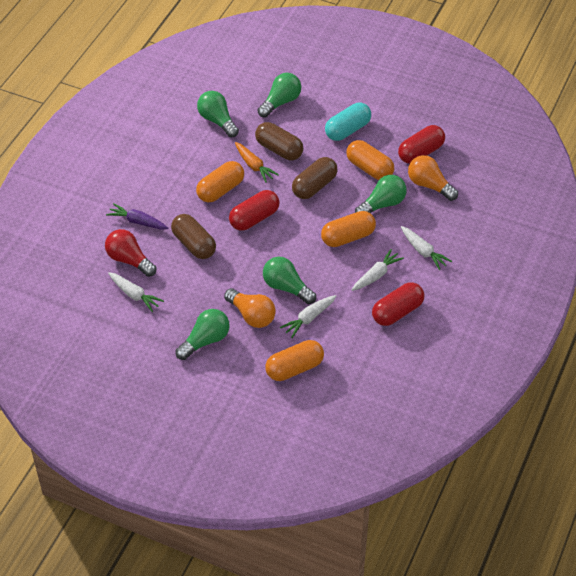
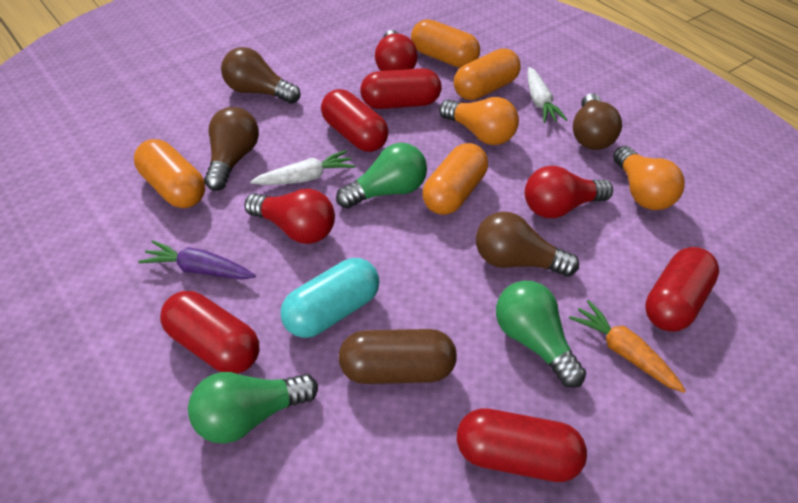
brown capsule: [171,214,216,259] [255,122,304,160] [292,157,338,199] = 3 -> [338,329,457,384] = 1
brown light bulb: none = 0 -> [204,107,259,191] [221,47,300,104] [476,212,579,276] [573,93,622,150] = 4
green light bulb: [175,309,230,360] [197,91,239,138] [258,73,301,118] [263,257,316,304] [355,175,407,213] = 5 -> [188,372,318,444] [336,143,427,209] [496,281,586,388] = 3
red capsule: [229,190,280,231] [372,282,424,326] [398,125,445,164] = 3 -> [160,291,259,374] [321,89,389,152] [360,68,441,109] [457,408,587,482] [645,247,719,332] = 5
red light bulb: [105,229,156,277] = 1 -> [244,189,335,244] [375,30,418,71] [525,166,613,218] = 3
white carrot: [108,272,164,312] [280,295,336,338] [352,249,404,291] [401,226,452,270] = 4 -> [250,150,355,185] [528,67,568,123] = 2

